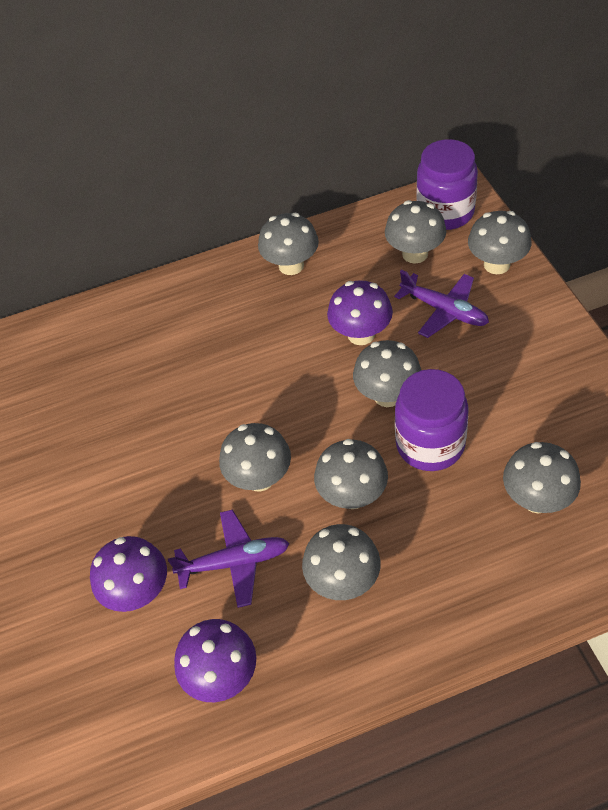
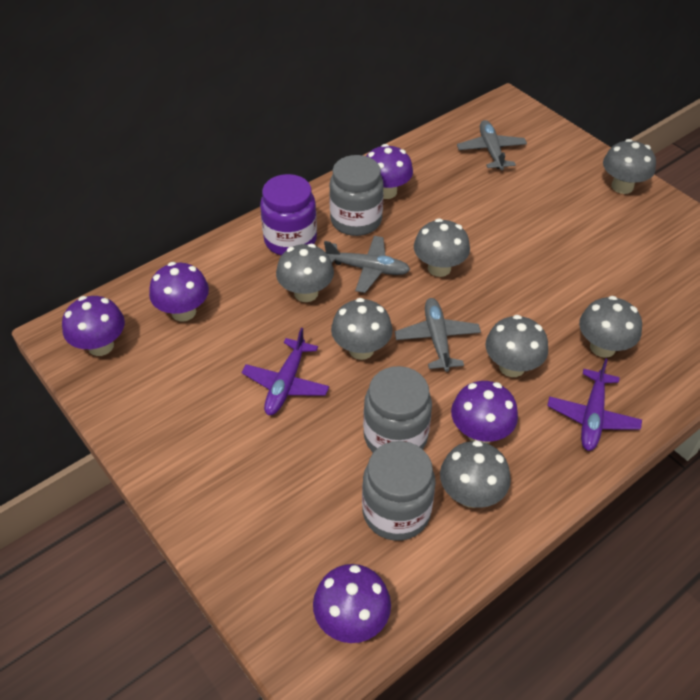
grey jar: none = 0 -> [329,155,384,236] [362,441,436,541] [363,366,432,452] = 3
grey mushroom: [219,423,291,492] [258,213,319,275] [302,524,381,600] [314,439,388,509] [353,340,421,407] [385,200,446,264] [468,211,531,274] [503,442,581,513] = 8 -> [276,244,334,302] [331,298,393,360] [414,218,470,277] [440,440,511,508] [486,315,548,377] [579,296,642,358] [603,139,656,194] = 7
grey plane: none = 0 -> [324,236,410,293] [395,298,481,372] [457,120,527,170] = 3
purple jar: [395,369,469,471] [416,139,478,230] = 2 -> [260,174,317,255] = 1
purple mushroom: [90,536,167,612] [174,619,256,702] [327,280,393,345] = 3 -> [62,296,125,356] [149,262,209,322] [313,564,391,643] [366,144,413,199] [451,381,518,443] = 5

